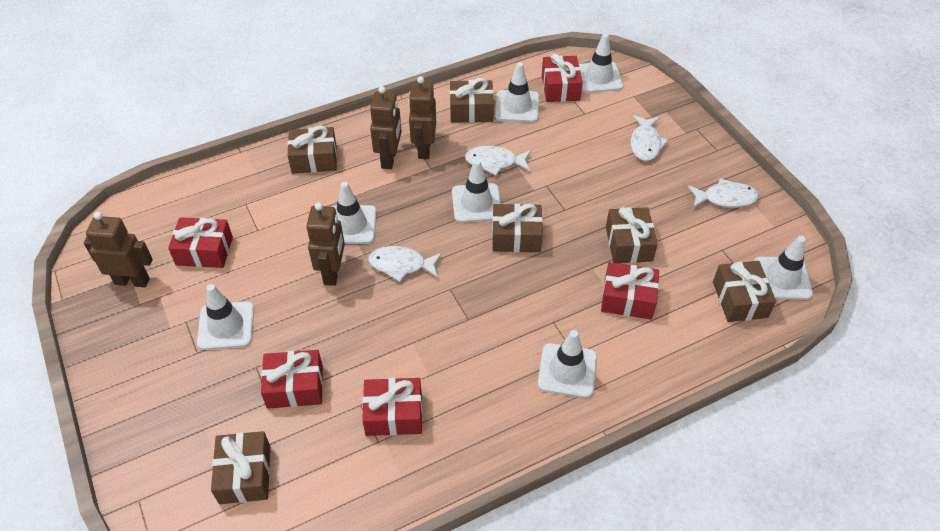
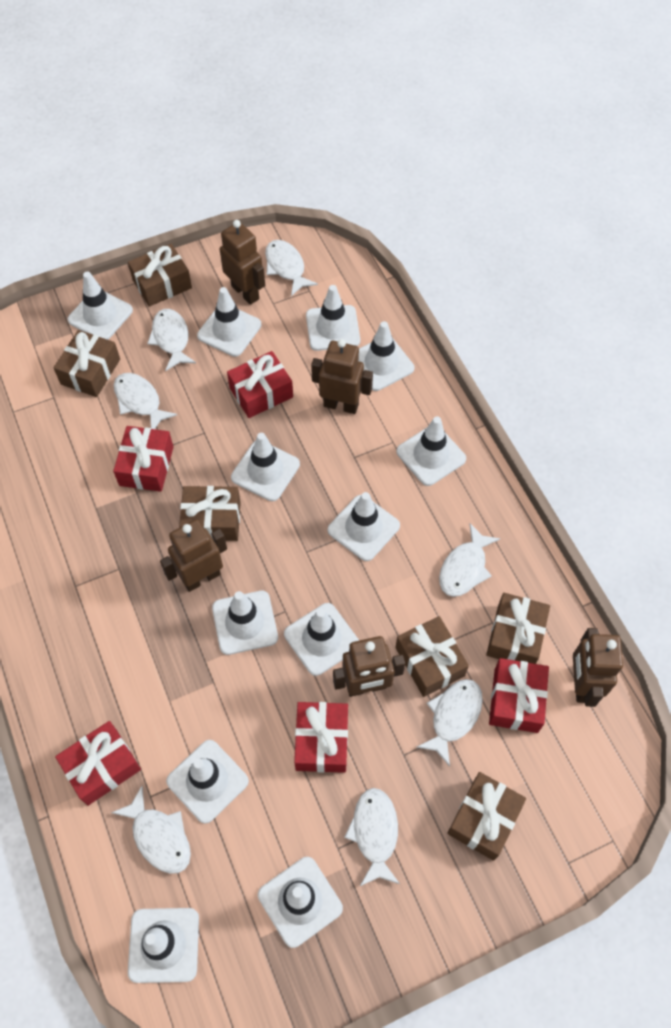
brown robot: [84,212,153,287] [306,202,345,286] [370,86,402,169] [408,76,436,159] = 4 -> [160,519,227,592] [220,220,265,305] [311,339,373,414] [333,636,405,697] [573,628,623,707] = 5
white fish: [368,246,442,282] [465,146,531,175] [630,115,668,161] [688,178,759,208] = 4 -> [111,786,191,874] [114,373,177,429] [147,309,196,371] [265,240,318,296] [344,788,400,886] [417,679,483,766] [439,524,500,597] = 7
white traffic cone: [197,284,254,350] [332,181,376,244] [452,160,501,223] [495,62,539,122] [538,330,597,398] [579,34,624,93] [754,236,813,300] = 7 -> [67,271,133,340] [128,908,199,983] [166,740,249,824] [197,287,261,357] [212,591,278,655] [231,433,300,501] [258,857,343,948] [284,603,359,676] [306,285,360,351] [328,492,400,561] [359,321,414,391] [396,416,466,486] = 12

